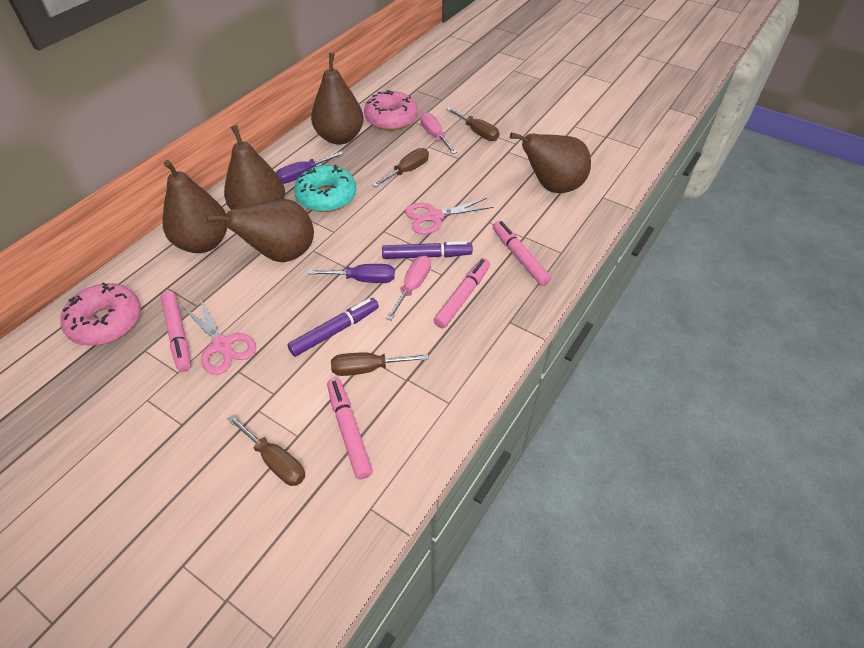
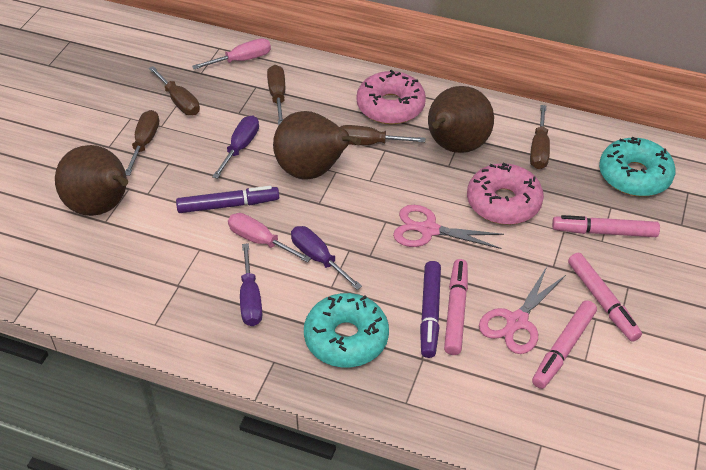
brown pear: [162,160,227,253] [206,199,314,262] [224,125,285,210] [311,53,364,145] [510,132,591,193] = 5 -> [55,145,128,216] [273,111,361,180] [428,86,494,153] = 3
brown screwdriver: [227,415,305,486] [331,353,429,376] [372,148,429,187] [446,107,499,141] = 4 -> [125,110,159,176] [149,66,200,115] [267,65,285,125] [340,125,425,145] [530,105,550,169] = 5
purple screwdriver: [276,151,343,184] [308,264,395,283] = 2 -> [212,115,259,179] [240,243,262,326] [291,226,362,290] = 3
turquoise donut: [294,164,356,212] = 1 -> [304,293,389,367] [599,137,676,196] = 2

